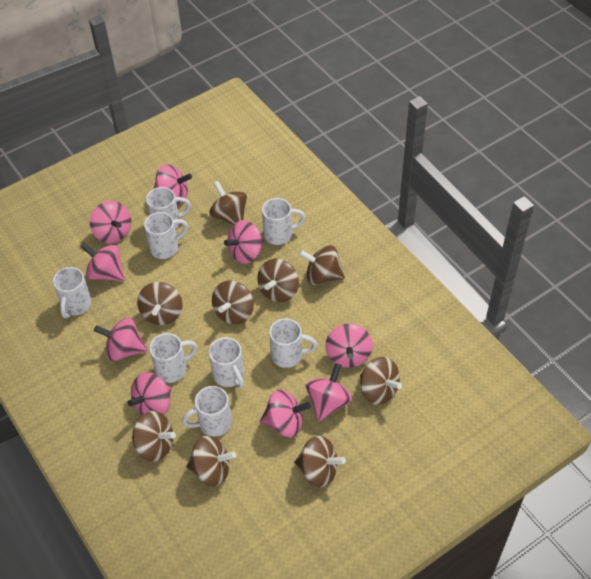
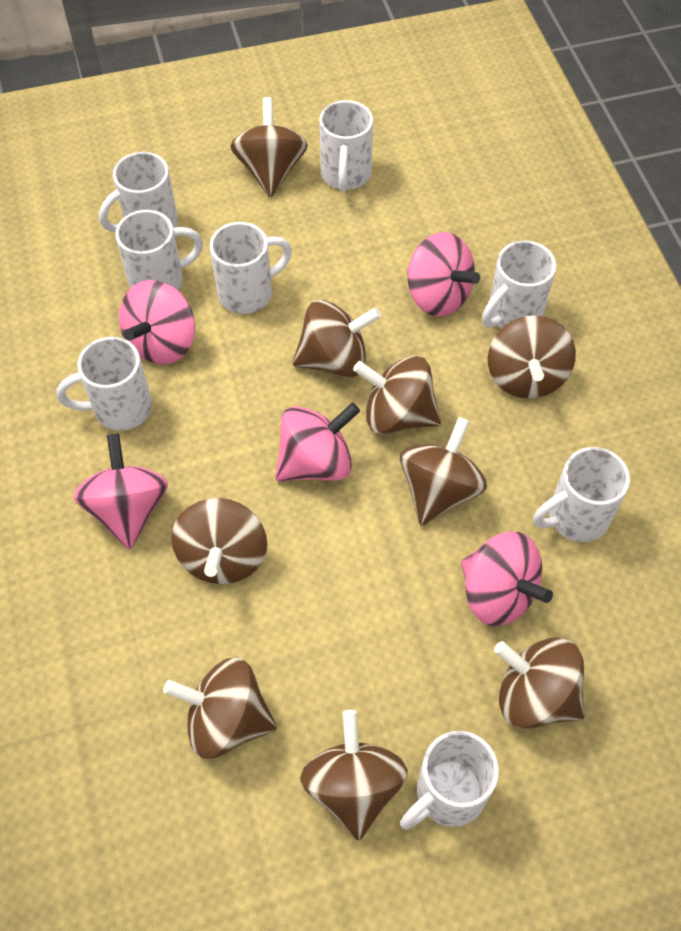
pink spinning top: [80,243,125,281] [90,201,131,243] [94,318,147,361] [128,372,171,415] [154,164,192,204] [224,220,264,264] [260,389,311,437] [306,363,352,422] [325,323,373,368] = 9 -> [73,433,168,549] [119,280,195,364] [275,403,360,481] [407,232,480,317] [461,531,553,626] = 5

